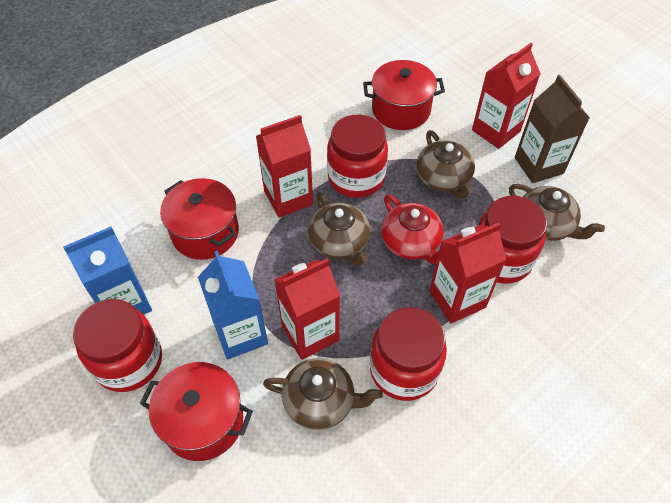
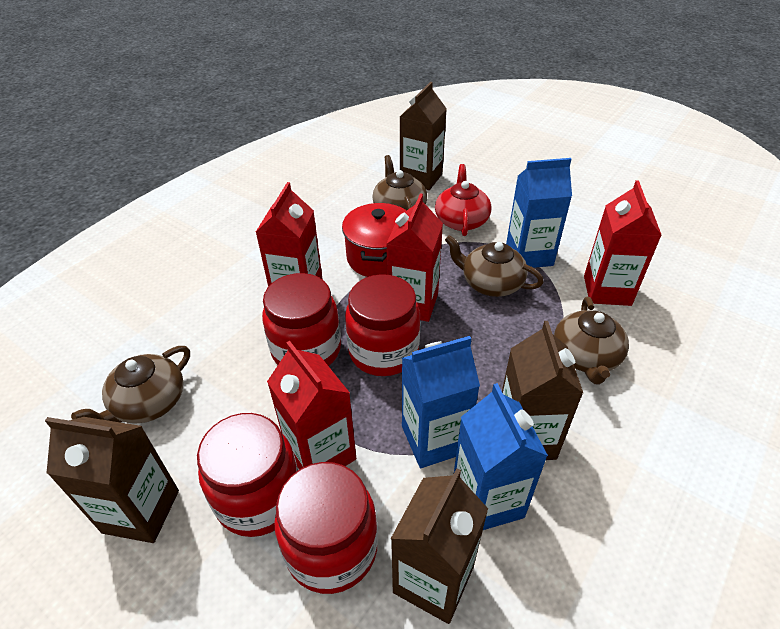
blue carton: [63,227,152,315] [198,251,268,360] = 2 -> [402,336,480,468] [454,383,548,530] [506,158,572,268] = 3
brown carton: [515,75,590,183] = 1 -> [45,417,179,543] [391,468,488,624] [400,82,447,190] [502,321,583,460] = 4
red pot: [140,362,253,461] [160,178,239,260] [363,60,445,130] = 3 -> [342,203,407,277] = 1

